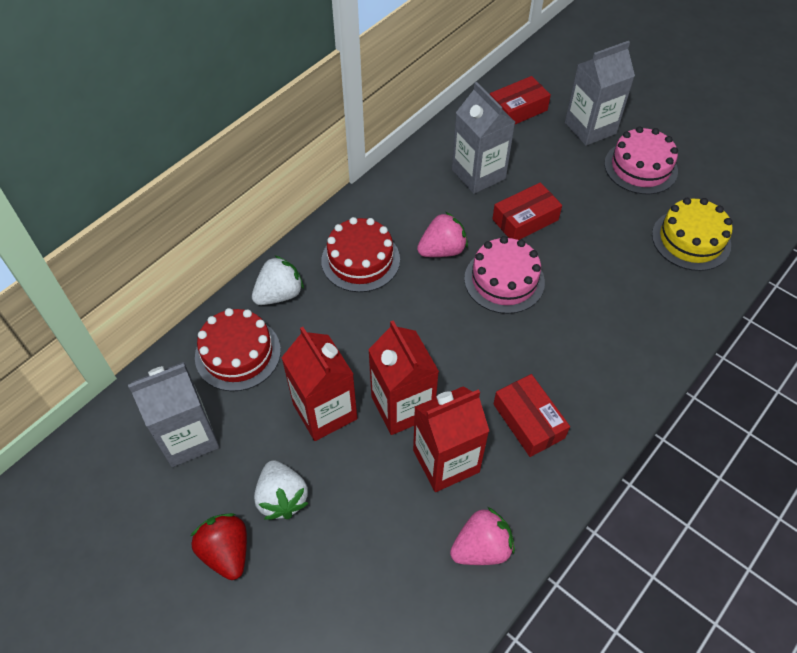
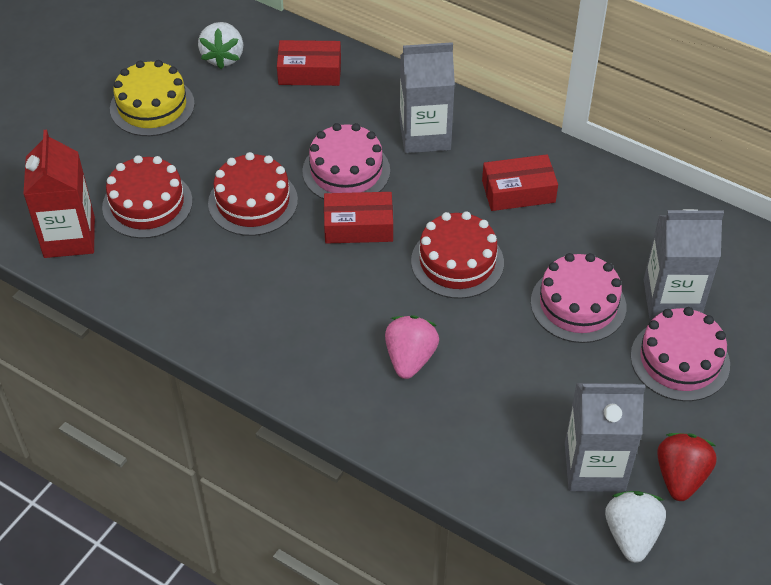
pink cake: [464,236,545,314] [604,126,678,194] = 2 -> [302,123,390,199] [531,253,626,343] [631,307,730,401] = 3
pink strawberry: [417,212,468,257] [450,507,515,565] = 2 -> [385,315,439,379] = 1
red cake: [195,308,281,391] [321,217,400,292] = 2 -> [102,155,193,238] [208,152,298,236] [411,211,504,299] = 3
red carton: [281,327,357,441] [368,320,439,435] [413,386,489,492] = 3 -> [23,130,95,258] = 1

